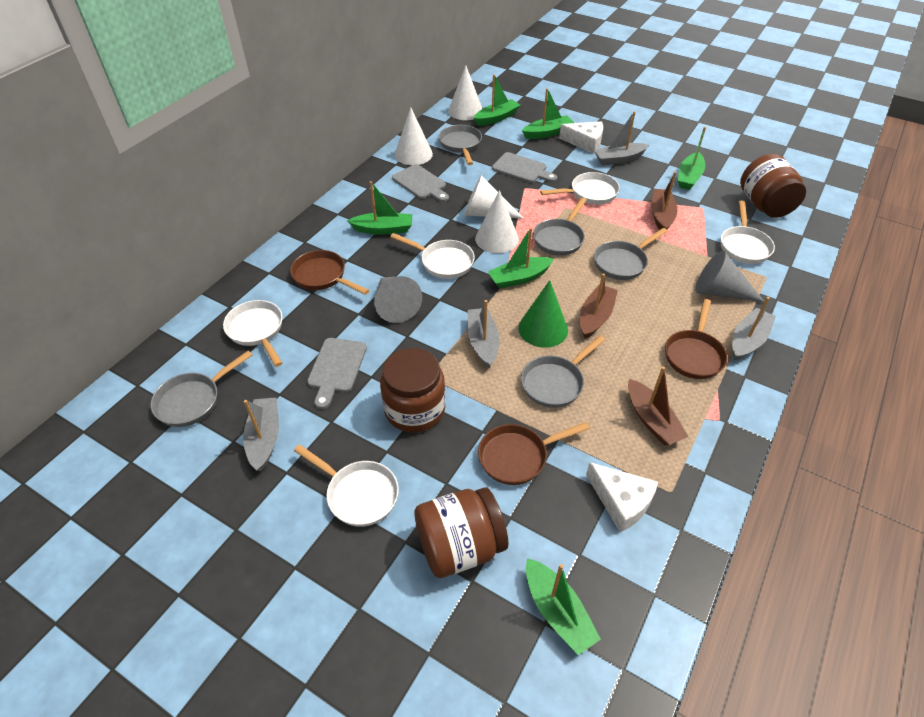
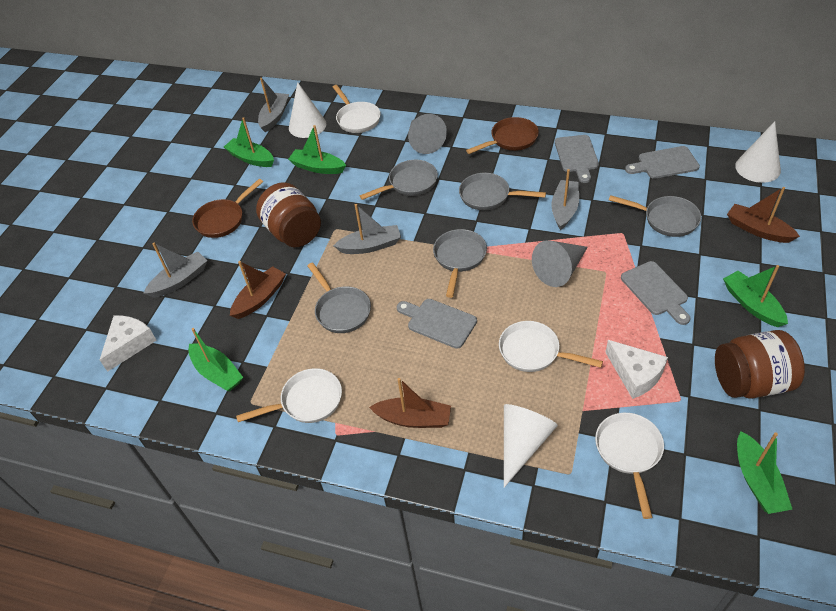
brown jar: [380,348,446,432] [414,487,508,578] [740,154,806,218] = 3 -> [256,182,321,247] [715,330,805,399] = 2
brown pan: [290,250,369,295] [478,422,590,485] [665,299,728,379] = 3 -> [192,179,263,238] [466,117,539,154] = 2
green boat: [347,181,412,235] [474,74,520,126] [488,227,554,289] [522,88,574,139] [526,558,601,655] [678,127,706,190] = 6 -> [188,328,243,392] [224,117,274,167] [288,125,346,174] [723,265,788,327] [737,431,793,514] = 5
green cone: [518,280,568,348] = 1 -> none = 0
grey cutting board: [307,338,367,409] [392,164,449,202] [492,152,557,183] = 3 -> [397,299,477,349] [555,135,599,183] [621,261,690,325] [625,146,700,179] = 4
white cone: [395,107,433,165] [448,66,482,120] [464,176,524,219] [475,190,519,253] = 4 -> [289,82,326,138] [504,404,558,487] [735,121,781,183] = 3
white pan: [223,300,283,367] [294,445,399,527] [390,233,475,279] [540,172,620,205] [721,200,775,264] = 5 -> [236,368,342,423] [333,85,381,133] [499,321,603,372] [595,413,664,519] = 4

